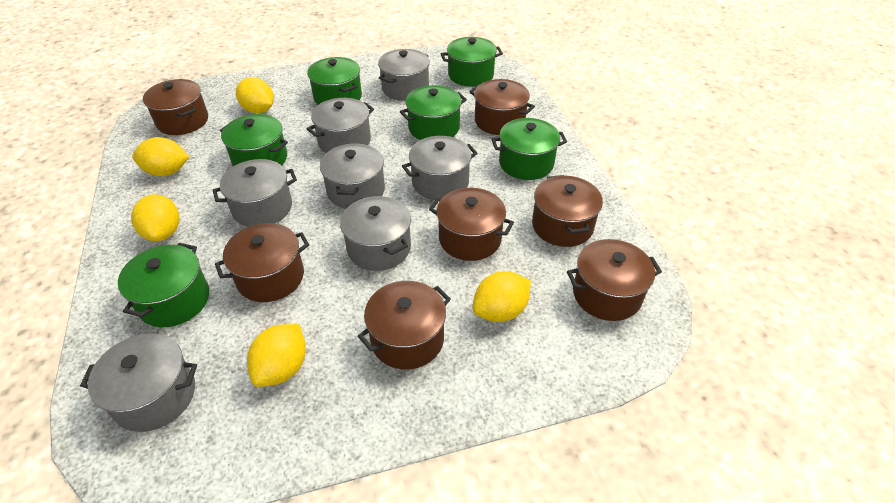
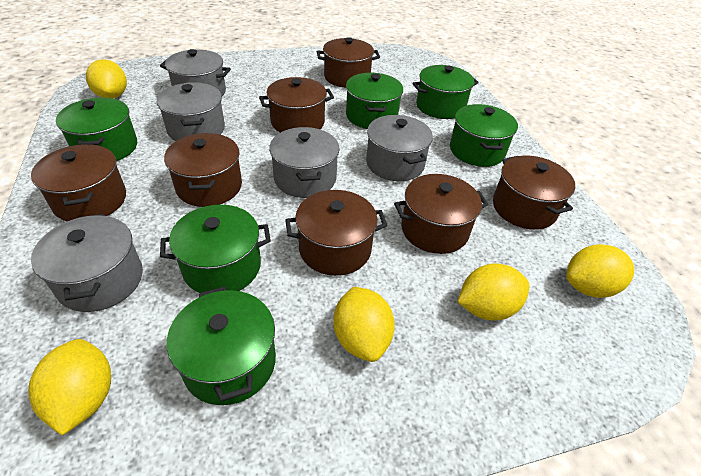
grey pot: [80,333,197,432] [213,159,297,227] [307,98,374,153] [320,143,385,209] [340,196,411,271] [378,49,430,101] [402,136,478,200] = 7 -> [31,214,143,312] [157,82,225,141] [160,49,231,96] [269,127,340,198] [366,115,433,181] = 5

